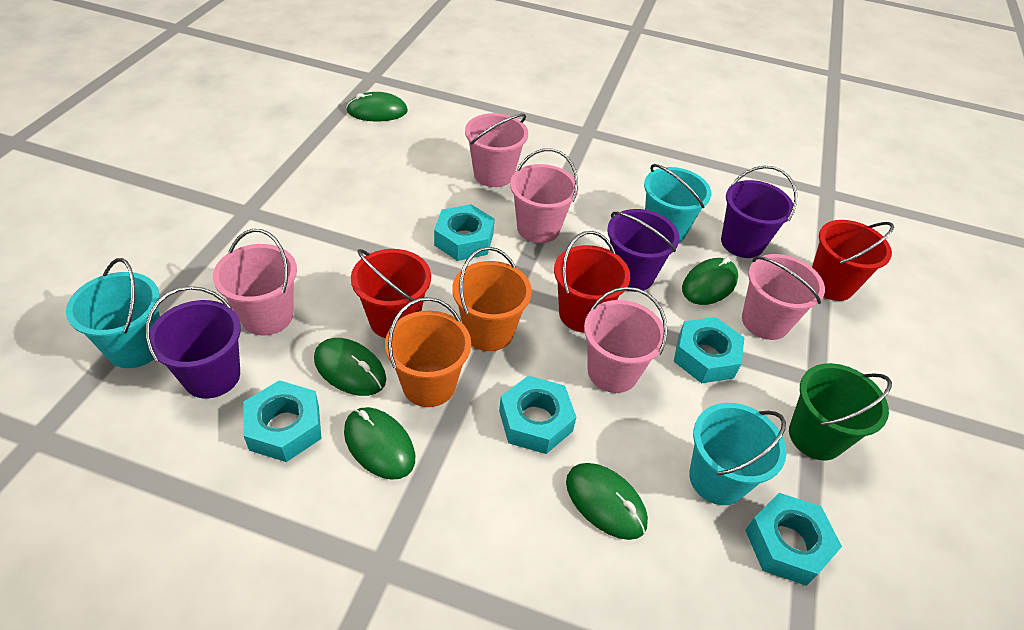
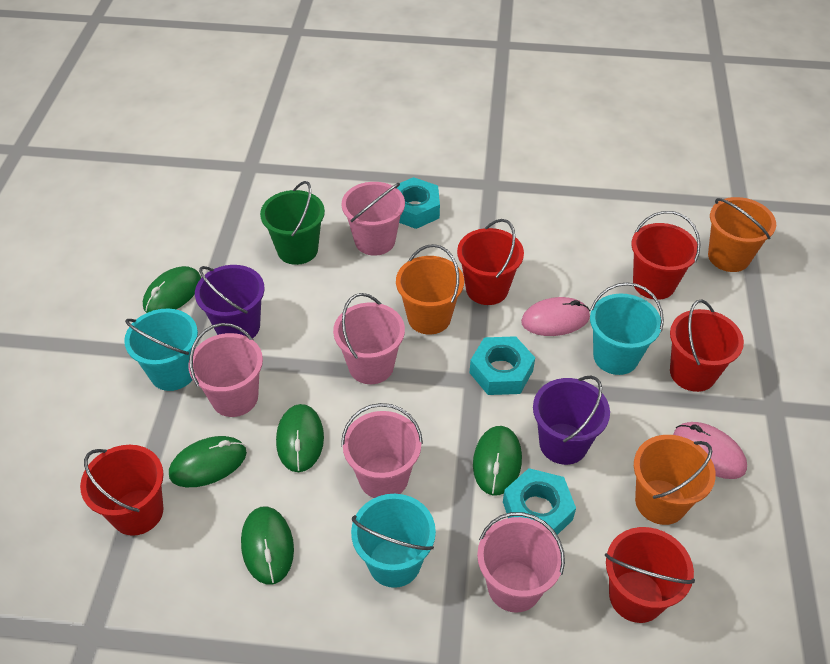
orange bucket: [385,297,471,407] [452,247,532,351] = 2 -> [396,244,464,335] [634,435,716,525] [708,197,776,272] = 3
pink mouse: none = 0 -> [521,297,590,336] [673,422,747,479] = 2
purple bucket: [146,286,241,398] [607,209,679,292] [721,165,797,258] = 3 -> [195,265,264,339] [533,376,610,465] = 2
red bucket: [351,249,431,338] [554,231,630,333] [812,220,894,301] = 3 -> [80,445,164,536] [457,219,524,305] [605,527,695,623] [631,211,701,300] [670,299,744,392] = 5
turquoise nut: [243,380,322,462] [434,204,495,261] [499,376,576,454] [674,317,745,383] [745,493,842,586] = 5 -> [397,177,440,229] [470,336,535,395] [503,468,576,535] = 3

